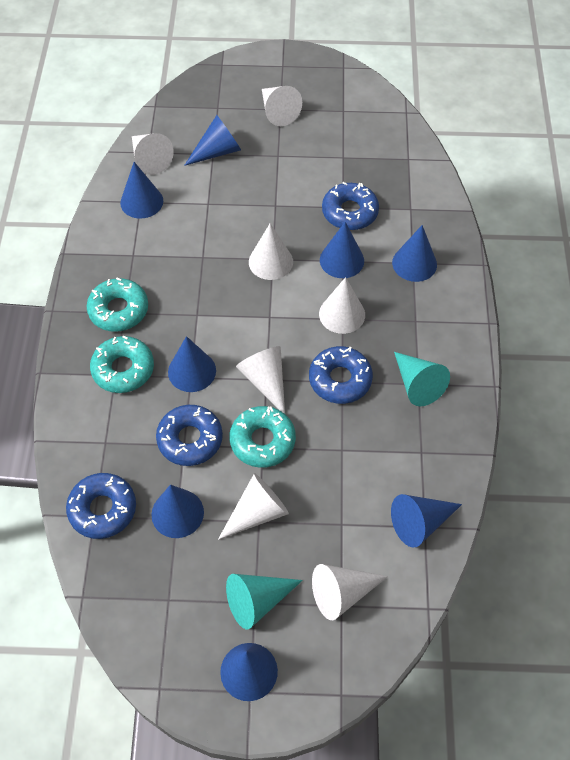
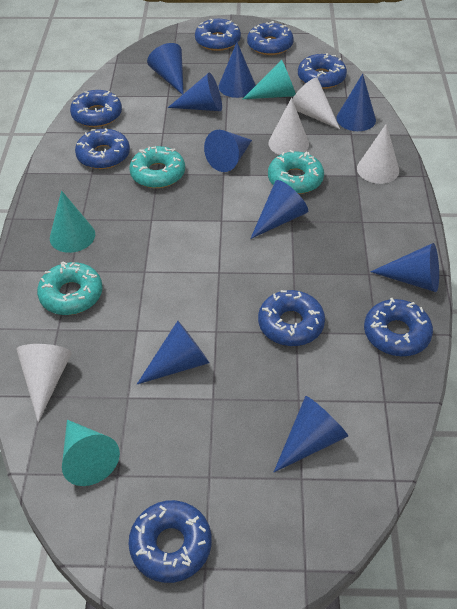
blue cone: [120,162,163,219] [151,484,204,538] [168,336,216,392] [184,115,241,166] [220,643,278,701] [320,222,364,278] [391,494,462,547] [392,225,437,282] = 8 -> [137,321,210,384] [147,43,184,95] [168,73,222,111] [204,130,252,172] [218,42,256,98] [250,180,308,239] [274,396,348,472] [336,73,376,131] [370,243,439,292] = 9
blue donut: [66,473,136,539] [156,405,223,466] [309,346,373,404] [322,182,379,230] = 4 -> [70,90,122,127] [75,128,130,169] [128,500,212,583] [195,19,241,51] [247,21,294,55] [258,290,325,346] [298,53,347,89] [364,298,433,356] = 8
turquoise cone: [226,574,303,629] [394,352,450,406] = 2 -> [50,191,95,253] [62,420,120,486] [243,60,296,99] = 3
white cone: [132,133,174,175] [218,473,289,540] [236,346,285,414] [249,223,293,280] [262,86,302,126] [312,564,388,620] [319,277,365,334] = 7 -> [16,344,72,422] [268,98,309,155] [292,78,340,129] [357,124,399,184] = 4

